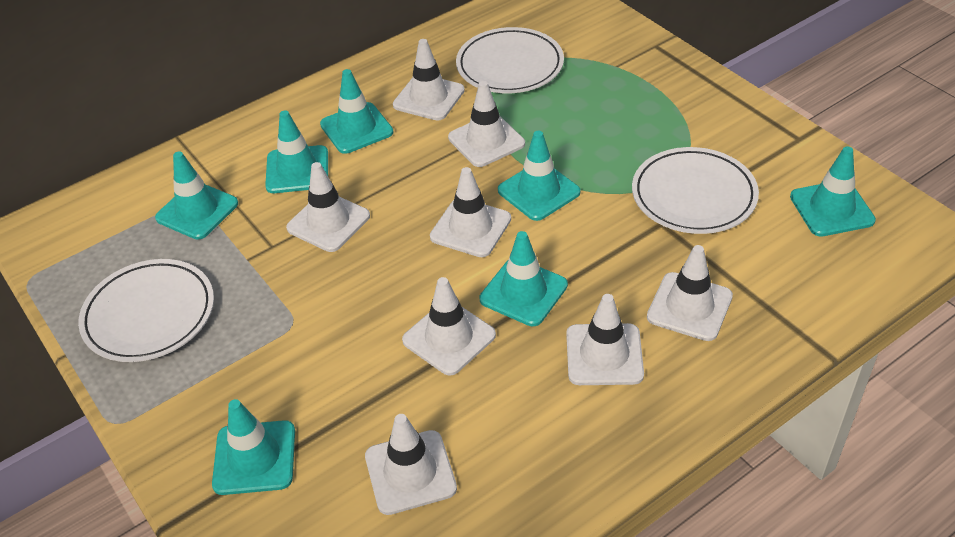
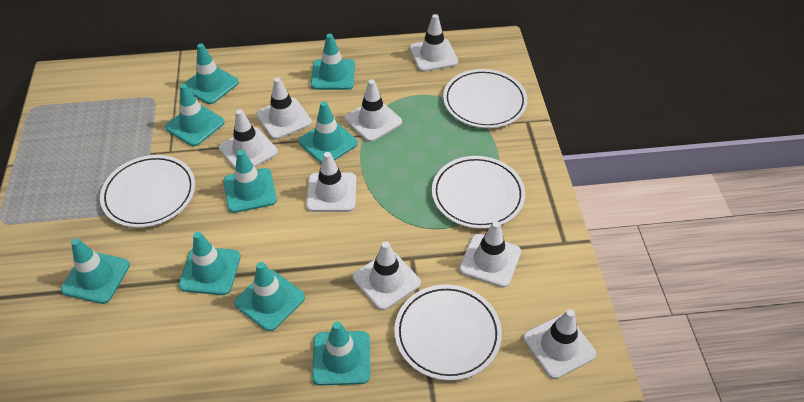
turquoise traffic cone: [155,151,238,240] [212,399,295,495] [265,111,328,193] [320,69,393,154] [479,231,568,326] [498,131,580,221] [790,147,876,236] = 7 -> [61,238,130,304] [165,84,225,146] [179,232,241,295] [184,44,239,104] [224,150,277,213] [234,262,305,331] [299,101,358,164] [311,34,355,90] [312,321,370,386] = 9
white plate: [78,259,214,362] [456,27,564,93] [632,147,759,234] = 3 -> [100,155,195,228] [394,284,502,381] [432,156,525,229] [443,69,527,128] = 4

